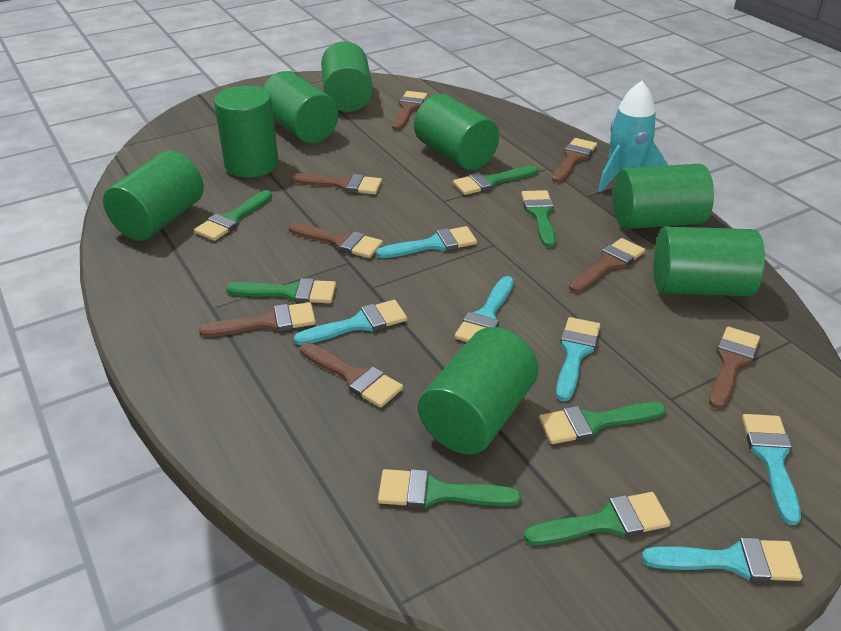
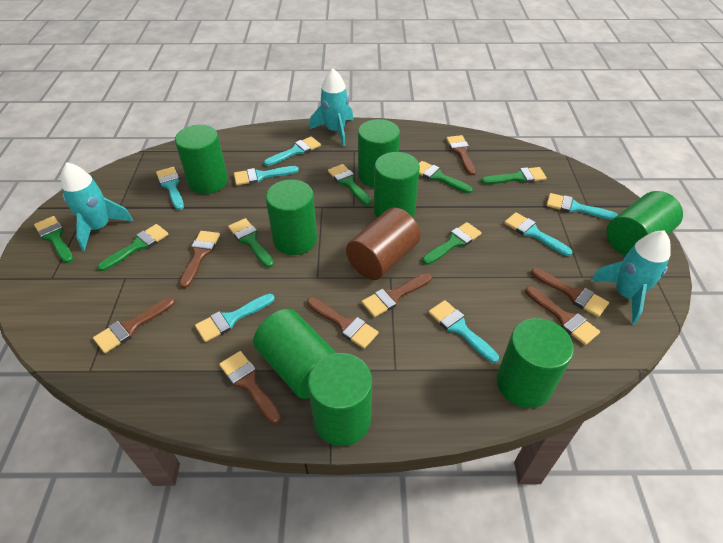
brown cylinder: none = 0 -> [346,208,421,280] = 1
turquoise brush: [294,300,407,345] [376,226,477,258] [455,276,514,342] [556,317,600,401] [642,537,802,582] [742,414,801,525] = 6 -> [156,167,184,210] [195,294,275,342] [234,166,299,185] [264,136,321,166] [429,300,499,363] [504,212,572,256] [546,193,618,220] = 7
turquoise rocket: [598,81,668,193] = 1 -> [61,162,133,251] [309,69,353,146] [591,230,671,325] = 3

